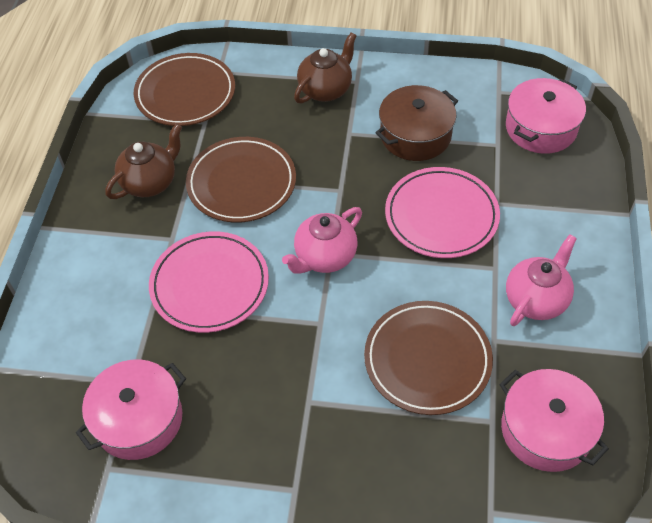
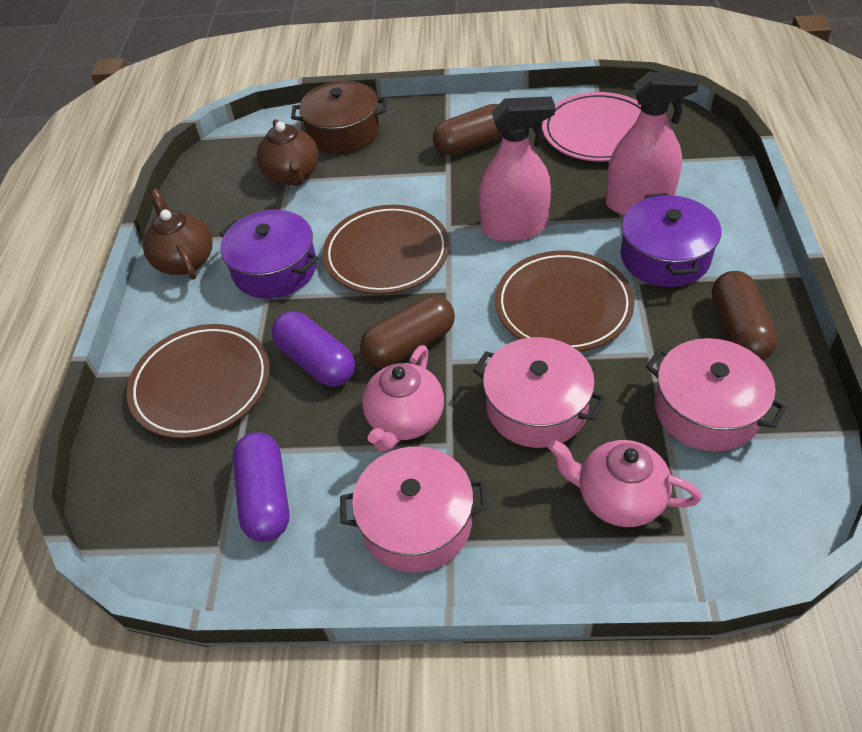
brown capsule: none = 0 -> [360,295,455,368] [433,104,502,156] [712,271,778,360] = 3
pink plate: [149,231,269,333] [385,167,500,258] = 2 -> [542,92,641,162] = 1
pink spray bottle: none = 0 -> [479,96,555,242] [606,72,699,215] = 2
purple capsule: none = 0 -> [232,432,289,542] [271,311,355,387] = 2
purple pot: none = 0 -> [219,210,318,299] [620,193,721,287] = 2

